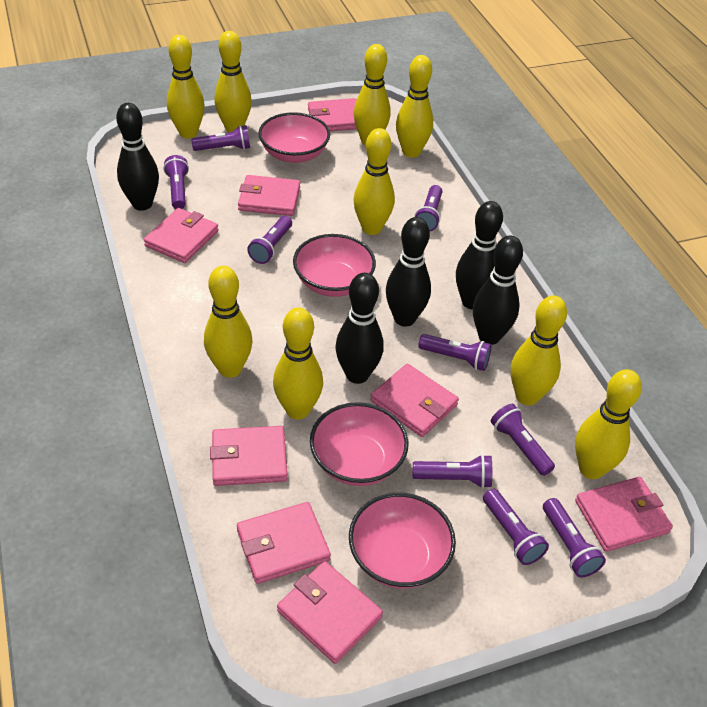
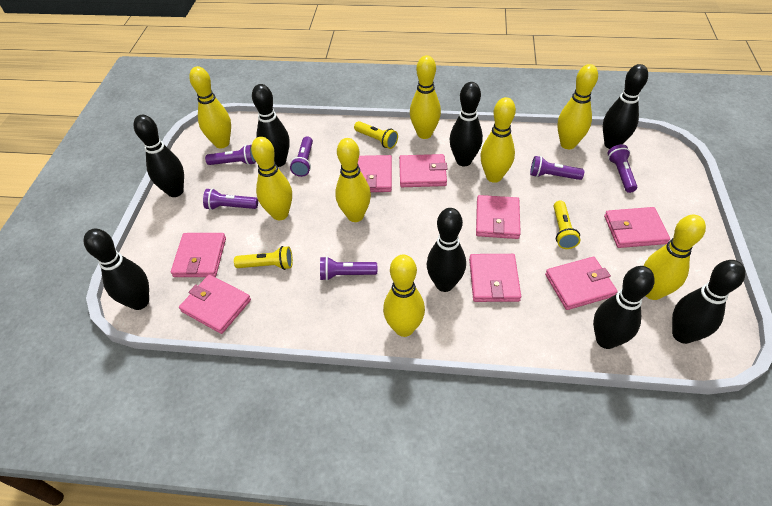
black bowling pin: [116,103,159,211] [335,273,384,384] [386,217,431,327] [456,201,503,310] [473,236,523,345] = 5 -> [84,229,149,310] [133,115,184,197] [252,84,290,167] [427,208,466,292] [450,82,483,166] [593,266,655,349] [603,64,648,149] [672,260,745,344] = 8
pink bowl: [258,112,330,163] [293,234,376,297] [310,402,408,486] [349,493,456,589] = 4 -> none = 0
purple flashlight: [163,155,189,209] [191,125,250,151] [247,216,292,264] [413,454,492,488] [414,185,442,231] [418,334,491,371] [483,488,549,565] [491,404,555,476] [543,498,606,577] = 9 -> [203,188,258,210] [205,145,256,165] [290,136,313,177] [320,256,377,281] [530,156,584,180] [607,144,637,193] = 6
yellow bowling pin: [167,35,205,139] [204,266,252,378] [215,31,252,133] [273,307,323,419] [353,44,390,145] [354,128,395,235] [396,55,433,158] [511,296,567,405] [575,369,642,479] = 9 -> [189,66,231,148] [251,137,292,220] [335,138,371,222] [383,254,425,337] [410,55,441,139] [480,97,516,183] [557,64,598,149] [644,214,706,300] = 8
yellow flashlight: none = 0 -> [234,246,293,270] [354,121,398,149] [553,201,580,249] = 3

